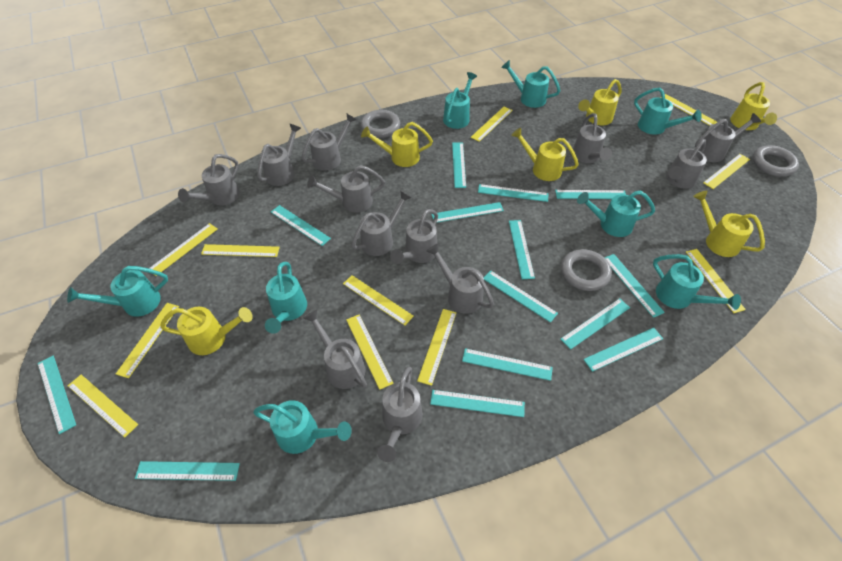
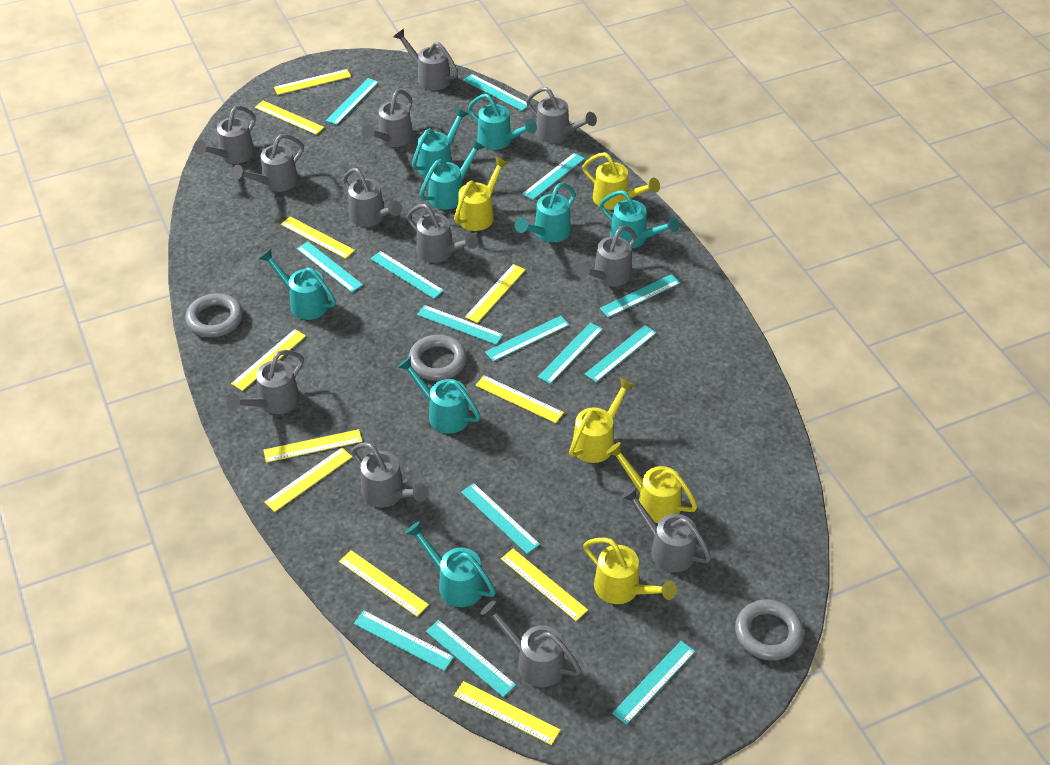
yellow watering can: [160,307,253,355] [361,122,433,167] [511,128,579,181] [578,79,622,126] [693,191,765,257] [730,82,777,130] = 6 -> [454,157,508,231] [569,377,635,463] [582,152,660,210] [583,537,677,604] [606,442,698,523] = 5

